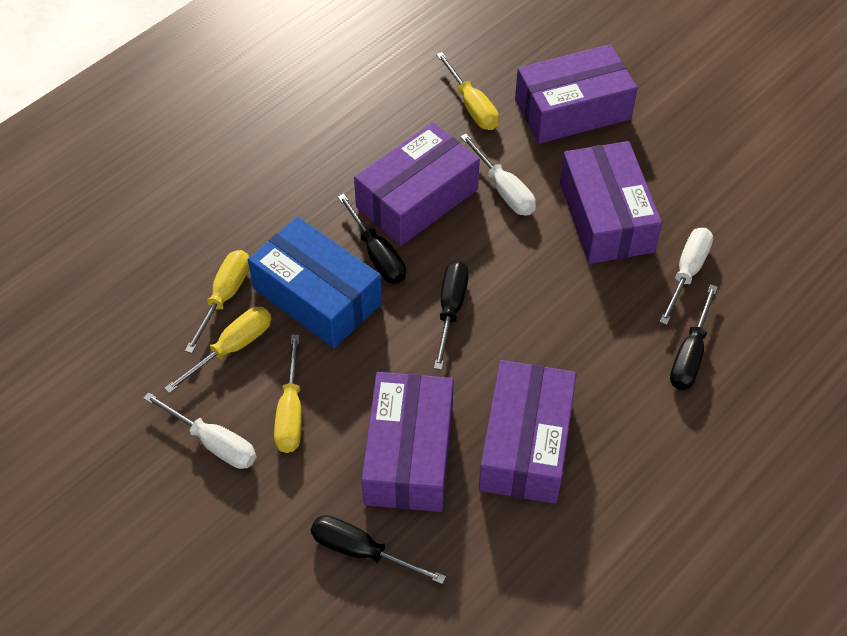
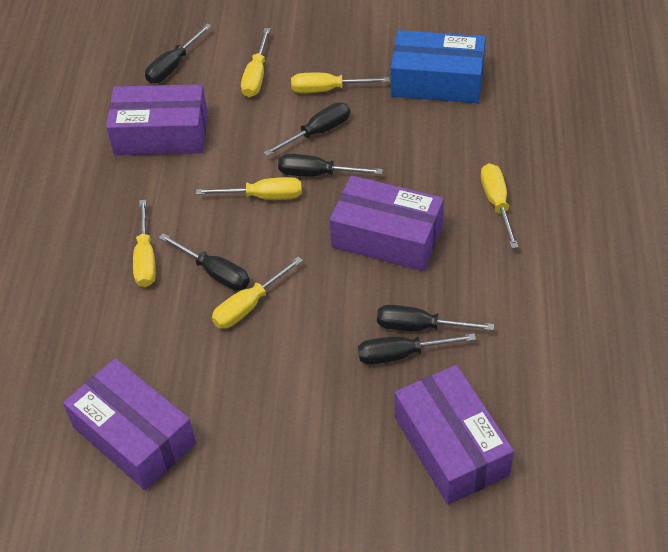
black screwdriver: [311,515,446,584] [338,194,406,284] [434,261,469,370] [670,284,718,390] = 4 -> [145,24,212,83] [159,233,250,291] [263,102,350,156] [278,154,383,176] [358,334,476,365] [377,305,494,331] = 6
purple box: [354,122,480,246] [361,372,454,512] [479,360,577,504] [515,44,638,144] [560,141,662,264] = 5 -> [63,358,196,490] [106,84,208,155] [329,175,444,271] [394,365,514,505] = 4
white screwdriver: [143,392,256,469] [460,134,536,216] [659,228,713,325] = 3 -> none = 0
yellow screwdriver: [164,307,271,394] [185,250,249,354] [274,335,302,453] [436,52,499,130] = 4 -> [133,200,156,287] [196,177,302,200] [212,257,303,329] [241,28,270,97] [291,73,390,93] [481,163,518,248] = 6

